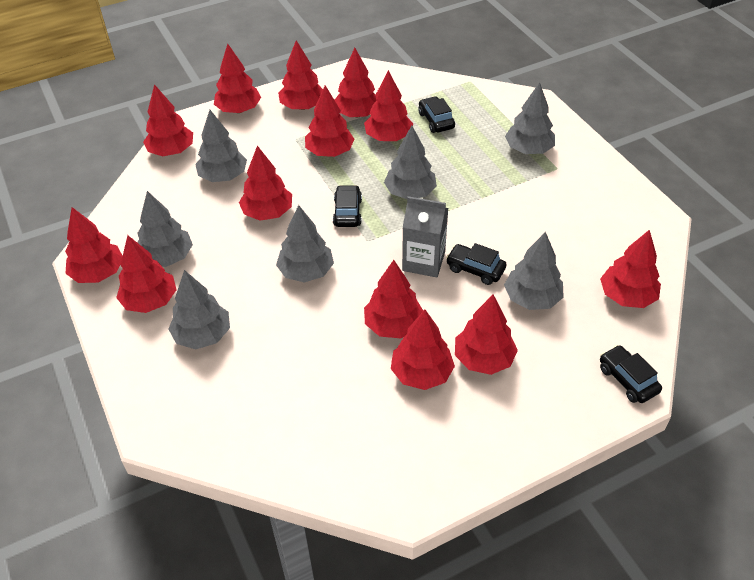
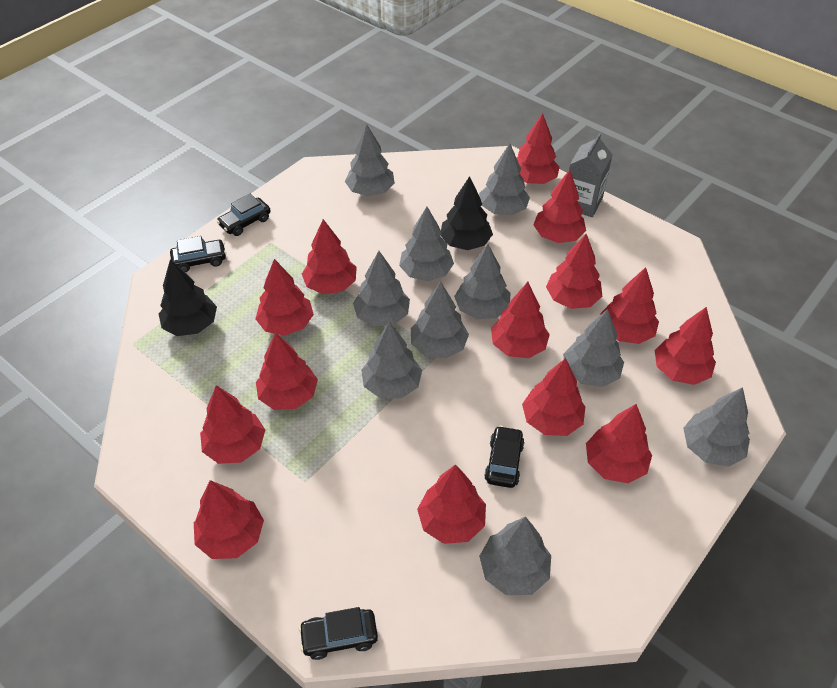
black tree: none = 0 -> [159,260,217,336] [440,176,493,250] = 2
grey tree: [137,191,193,267] [168,270,230,349] [195,110,247,182] [276,205,334,283] [384,126,437,199] [504,232,564,310] [505,82,555,154] = 7 -> [345,125,395,196] [353,251,410,326] [361,321,422,398] [399,207,454,281] [411,281,469,358] [454,244,510,319] [479,144,530,215] [479,517,551,595] [563,309,624,387] [683,387,750,467] = 10
red tree: [65,207,123,283] [116,235,177,313] [143,84,193,156] [214,44,261,113] [239,146,292,221] [278,40,323,110] [305,85,354,157] [334,48,376,117] [364,70,413,141] [364,260,423,338] [391,309,455,390] [455,295,518,375] [600,230,661,308] = 13 -> [194,480,264,559] [200,385,265,464] [256,259,314,336] [256,332,318,410] [302,219,357,294] [417,464,486,544] [491,282,550,358] [517,113,560,184] [522,358,586,436] [533,170,586,243] [546,234,602,309] [586,404,652,483] [600,267,659,344] [655,307,716,385] = 14

